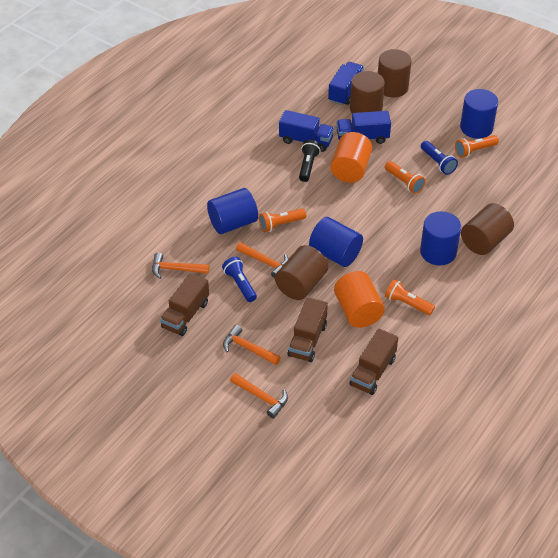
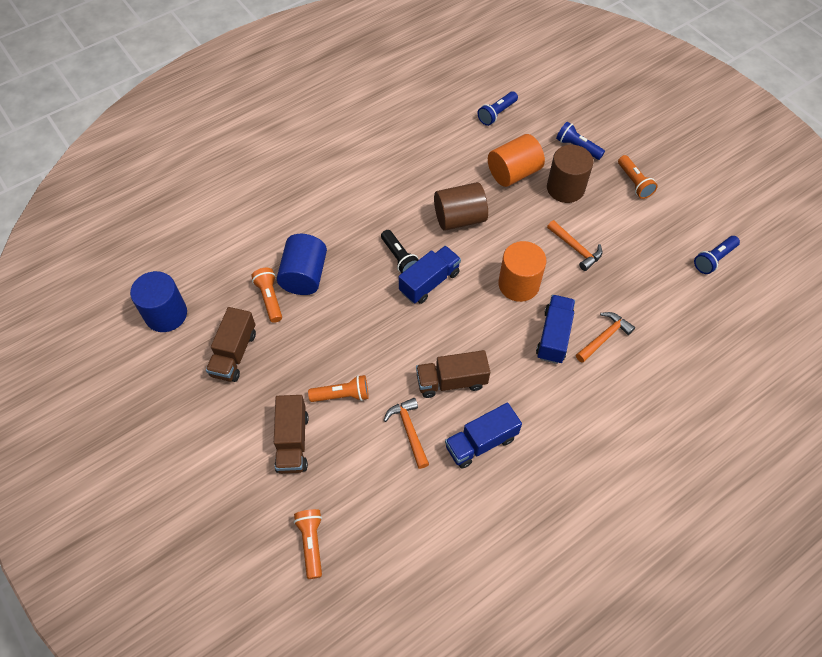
blue cylinder: [207,188,258,234] [309,217,363,267] [420,211,461,265] [460,89,498,139] = 4 -> [130,271,187,332] [277,234,327,295] = 2
blue flashlight: [222,257,257,302] [421,141,458,175] = 2 -> [477,91,518,126] [556,122,605,160] [694,236,740,274] = 3
brown cylinder: [275,245,328,300] [350,71,385,113] [378,49,412,97] [461,203,514,255] = 4 -> [434,182,488,231] [547,145,594,203] = 2
orange hammer: [152,253,209,279] [223,325,281,365] [230,373,288,418] [236,242,289,278] = 4 -> [384,398,429,469] [547,220,602,271] [576,312,635,363] = 3

